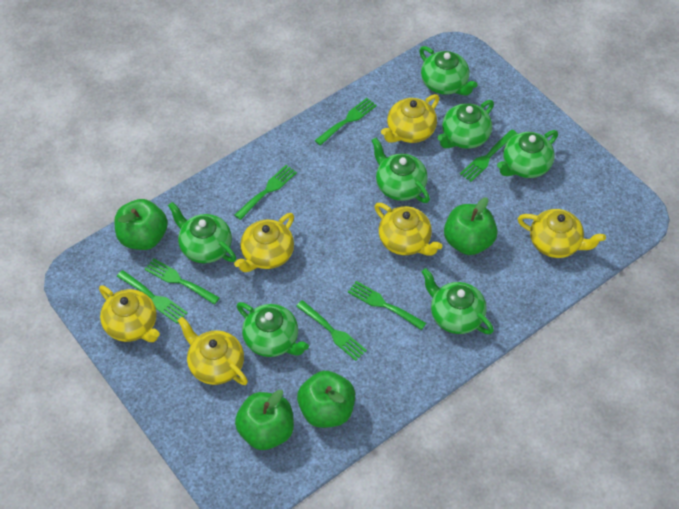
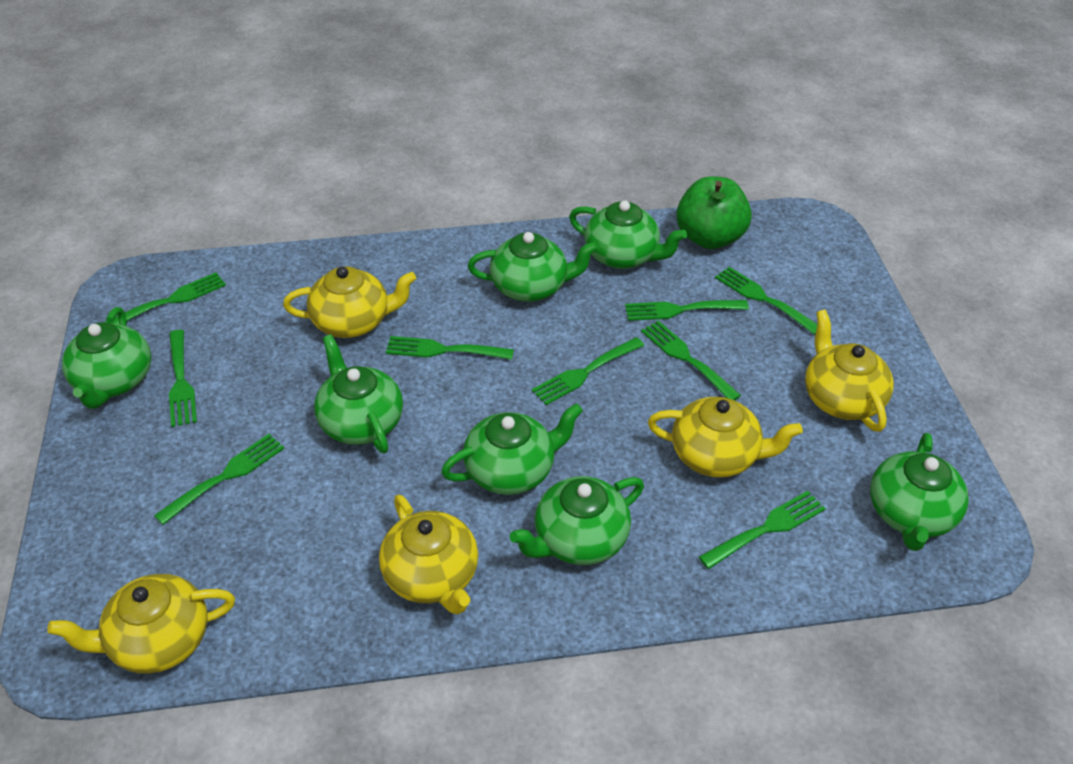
green apple: [114,199,168,250] [235,390,294,450] [297,371,355,428] [444,197,498,255] = 4 -> [676,176,752,249] = 1
green fork: [117,270,188,324] [145,258,220,305] [235,165,297,220] [296,300,367,361] [315,98,377,145] [348,281,426,330] [460,129,518,182] = 7 -> [104,272,226,324] [154,434,285,525] [169,330,197,427] [386,336,514,360] [532,337,644,405] [625,300,749,321] [641,321,741,401] [699,491,826,569] [715,267,817,335] = 9
yellow teapot: [99,285,160,342] [177,317,248,385] [234,213,294,272] [375,203,443,256] [381,94,439,143] [518,209,606,258] = 6 -> [47,574,235,674] [283,266,416,338] [379,494,478,614] [648,397,803,478] [805,310,894,432] = 5

